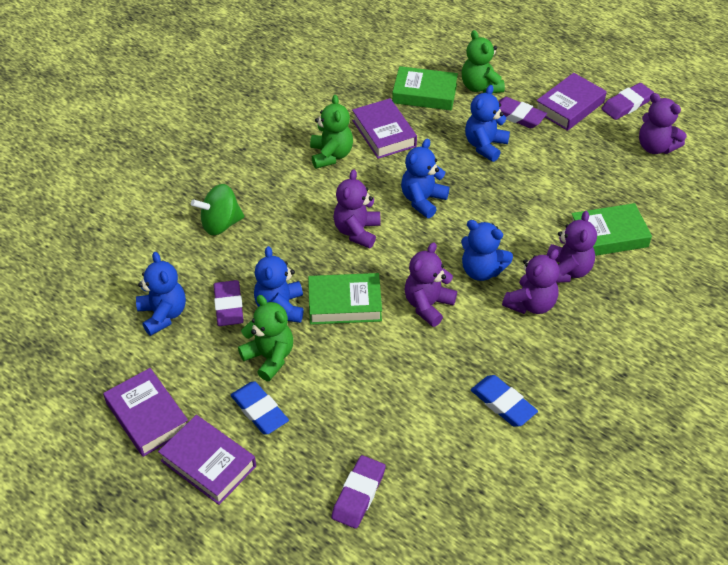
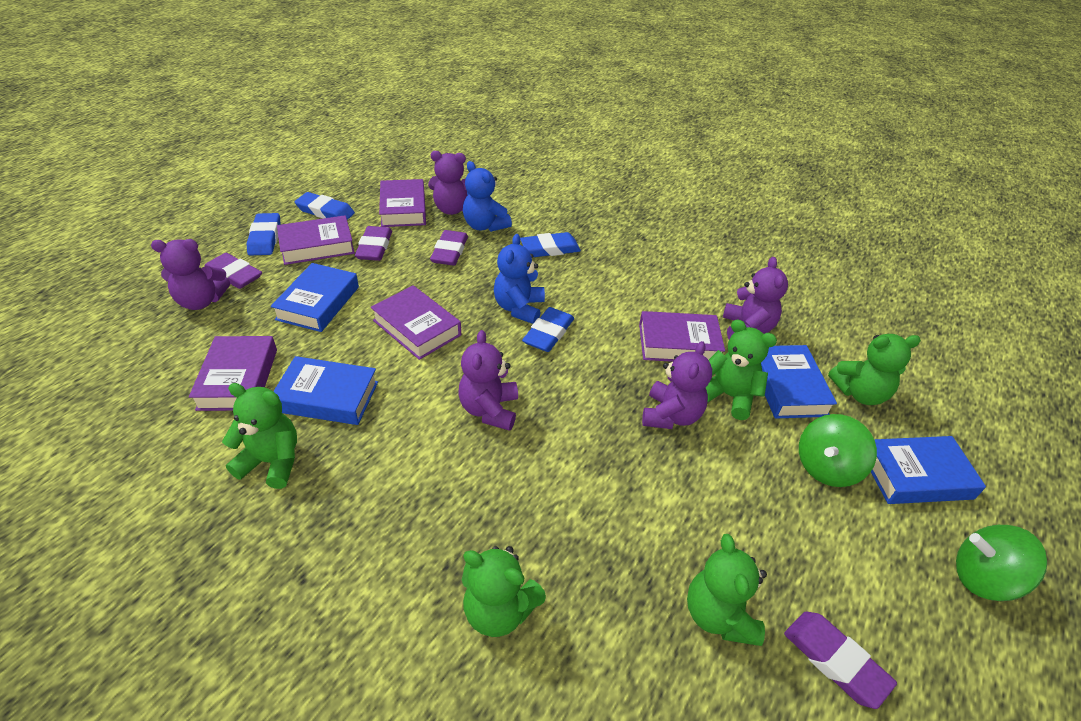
blue book: none = 0 -> [271,263,359,332] [273,356,378,425] [761,345,837,419] [871,436,986,504] = 4
blue eraser: [231,381,289,434] [471,375,538,427] = 2 -> [247,213,281,255] [295,192,355,220] [520,232,581,257] [522,307,574,352] = 4
blue teddy bear: [136,252,186,336] [254,246,304,323] [401,139,450,218] [461,220,513,281] [465,85,510,162] = 5 -> [463,161,512,232] [494,234,545,324] = 2
green book: [308,273,382,325] [392,66,458,110] [569,203,652,256] = 3 -> none = 0
green spinning top: [191,184,244,235] = 1 -> [799,414,877,487] [956,525,1047,601] = 2
green teddy bear: [238,295,293,381] [310,95,353,169] [462,30,505,93] = 3 -> [222,383,297,489] [462,546,546,637] [687,534,767,646] [706,320,777,420] [828,334,921,405] = 5
purple book: [103,368,188,457] [158,415,256,505] [352,98,417,159] [536,73,607,131] = 4 -> [189,336,277,411] [277,215,355,265] [371,285,461,360] [379,179,426,227] [639,311,725,362] = 5

